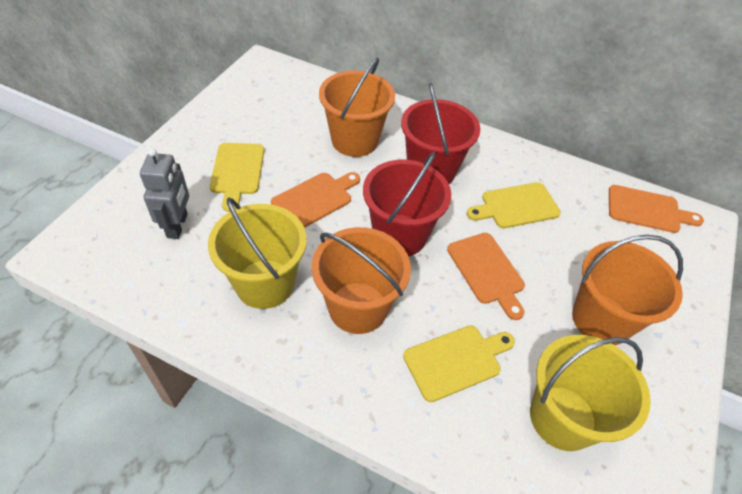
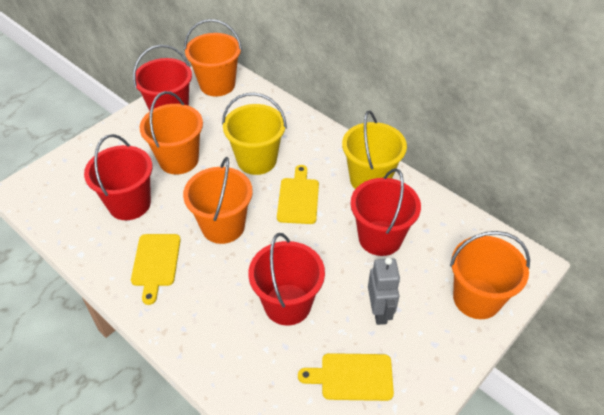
orange bucket: [312,227,411,334] [319,57,395,157] [572,235,683,345] = 3 -> [140,91,203,174] [183,157,253,244] [184,19,242,96] [450,231,530,319] = 4
orange cutting board: [271,172,360,228] [447,233,525,320] [609,185,704,233] = 3 -> none = 0
red bucket: [363,152,451,256] [401,83,480,184] = 2 -> [84,134,152,220] [133,45,192,111] [248,233,325,326] [350,168,421,256] = 4

